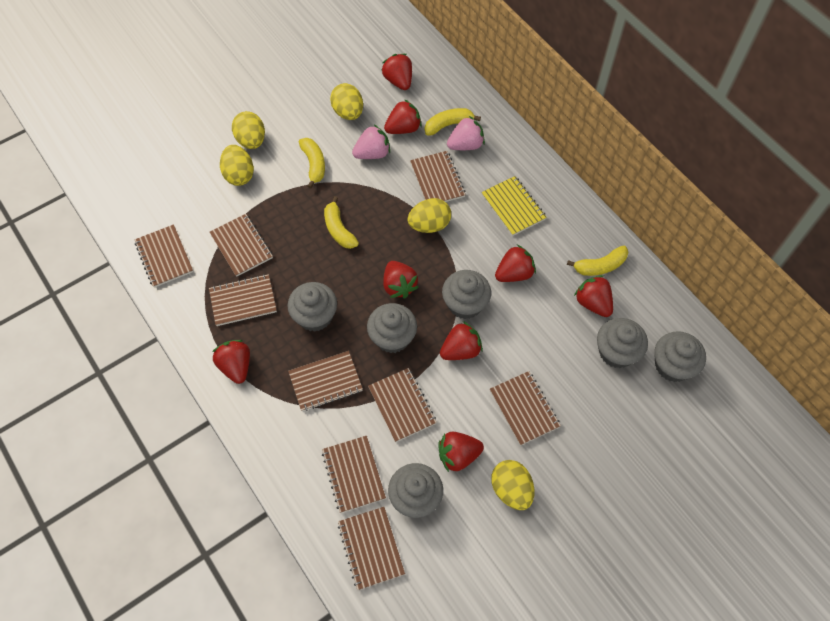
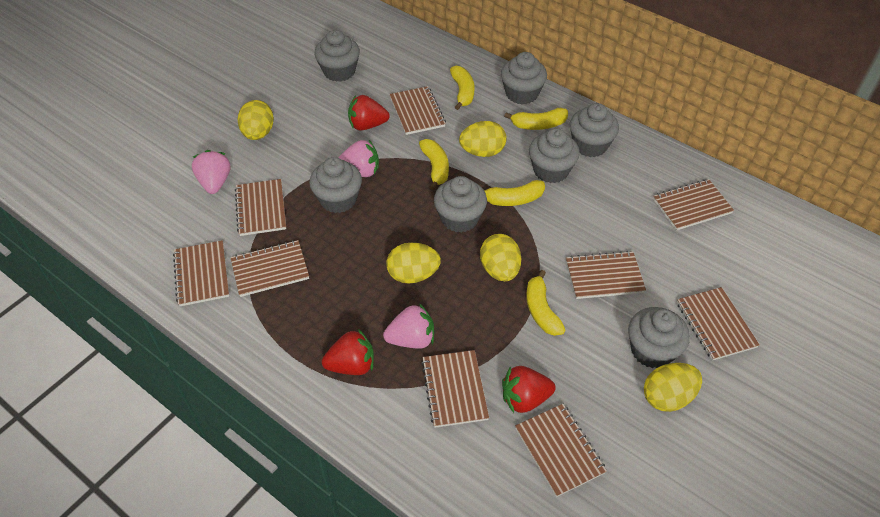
grey cupcake: [287,282,337,332] [367,303,417,353] [388,463,443,518] [442,270,491,319] [597,318,648,368] [654,331,706,382] = 6 -> [309,157,362,213] [315,30,360,82] [434,176,487,233] [501,52,547,104] [529,128,580,183] [570,103,619,157] [628,307,690,368] = 7
pink strawberry: [352,125,390,159] [447,116,485,150] = 2 -> [192,150,231,194] [338,140,379,177] [383,303,434,349] = 3
red strawberry: [212,340,250,384] [381,54,412,90] [383,261,419,298] [384,99,422,134] [438,432,484,472] [440,321,483,360] [495,245,536,282] [574,275,613,317] = 8 -> [322,329,374,375] [348,95,390,131] [502,366,556,413] = 3
yellow banana: [299,138,325,189] [324,196,359,249] [425,108,481,136] [567,246,629,276] = 4 -> [419,139,449,190] [450,66,475,110] [484,180,545,206] [504,108,568,130] [526,270,566,336] = 5
yellow notebook: [482,176,547,236] = 1 -> none = 0

